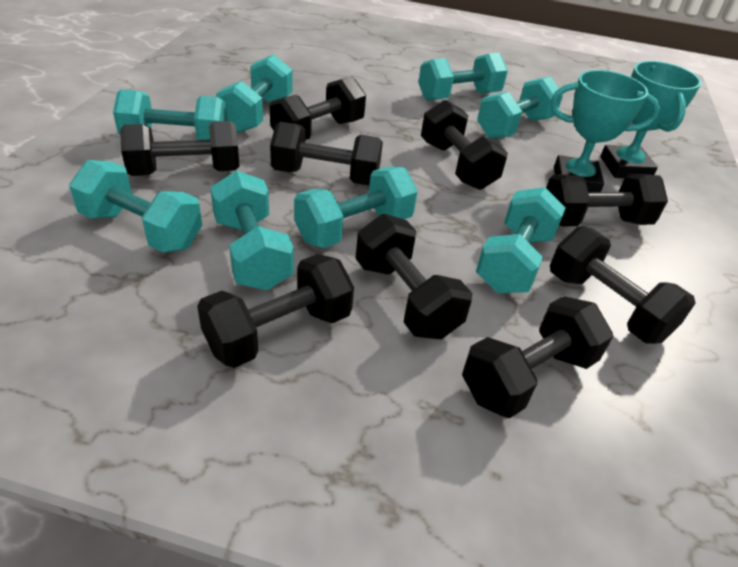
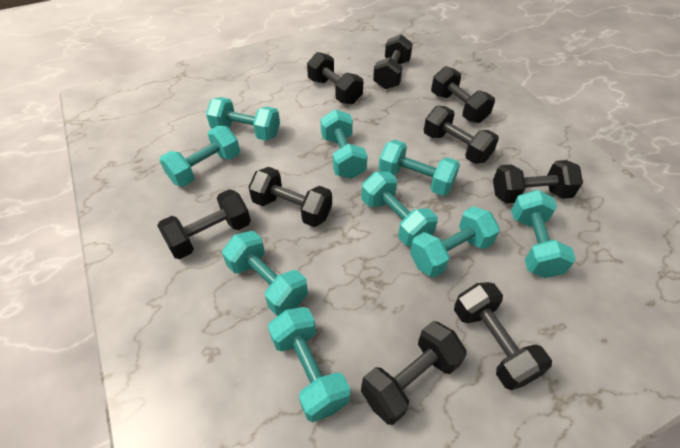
turquoise dumbbell: [69,160,202,252] [113,89,228,140] [210,170,294,290] [216,54,293,133] [294,167,418,248] [418,53,508,101] [476,187,566,293] [477,77,563,139] = 8 -> [160,126,240,187] [206,97,280,141] [222,231,308,316] [268,307,350,422] [320,109,368,179] [361,172,438,246] [379,140,460,196] [410,206,500,278] [511,190,576,278] = 9
turquoise trophy: [551,70,660,192] [600,61,701,178] = 2 -> none = 0

